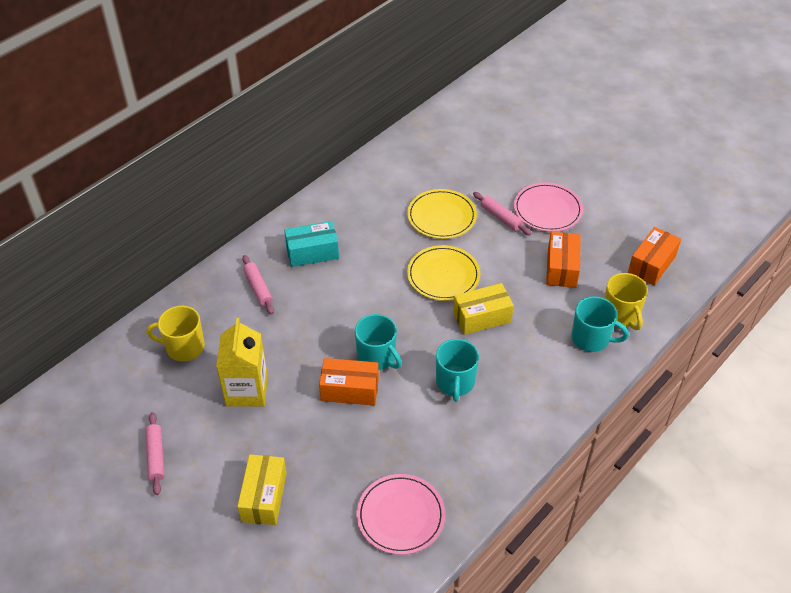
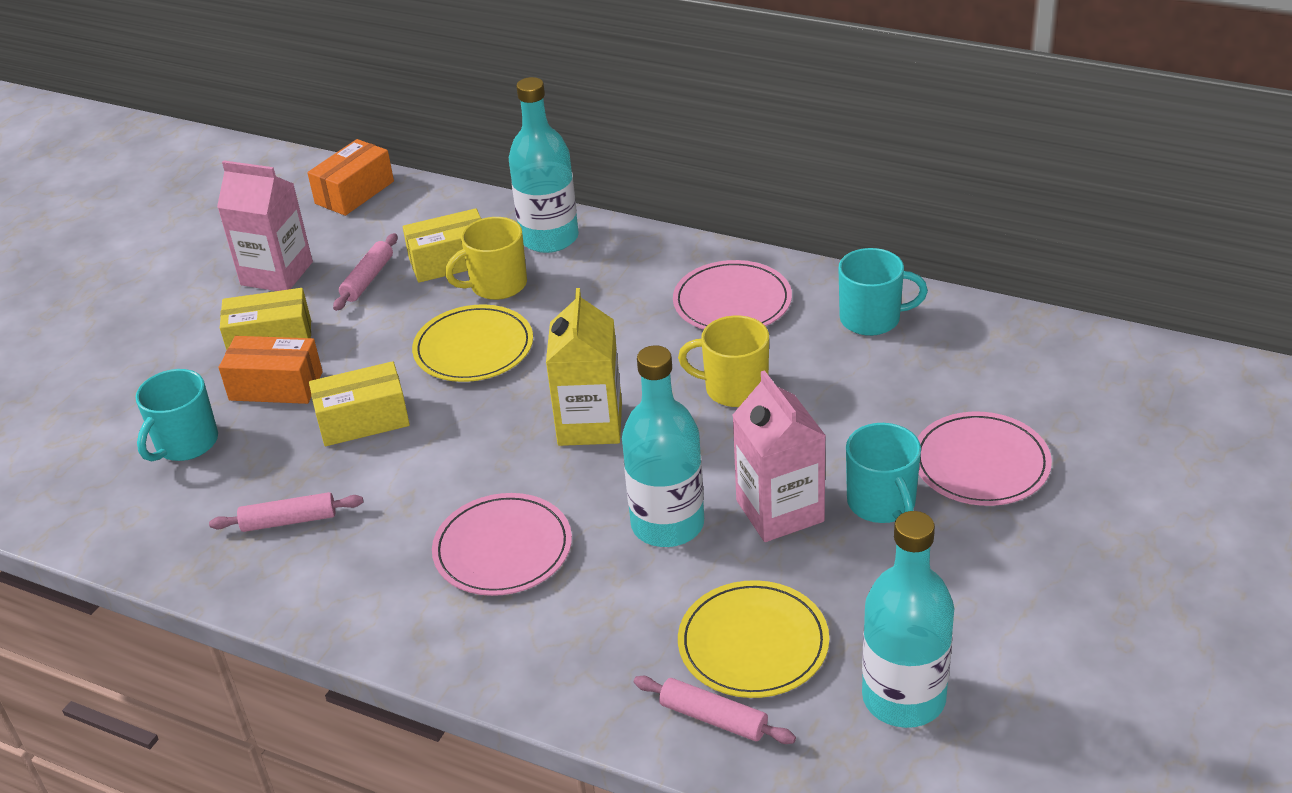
orange box: [319,358,379,406] [546,232,581,288] [628,227,681,286] = 3 -> [219,336,323,404] [307,139,394,216] = 2
pink carton: none = 0 -> [217,161,313,291] [732,370,826,542] = 2
pink plate: [357,474,445,555] [514,183,583,232] = 2 -> [432,493,572,596] [673,260,792,330] [917,412,1052,506] = 3
turquoise bottle: none = 0 -> [509,77,579,253] [622,345,704,547] [862,511,954,728] = 3
turquoise box: [284,221,339,267] = 1 -> none = 0
yellow box: [237,454,287,525] [453,283,514,335] = 2 -> [220,288,311,350] [309,361,410,446] [403,208,482,283] = 3

